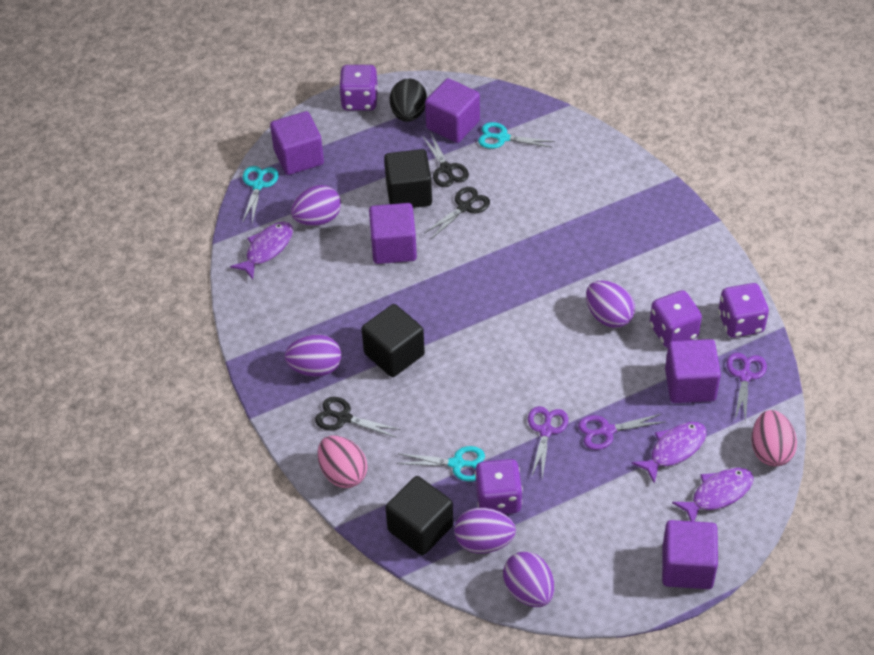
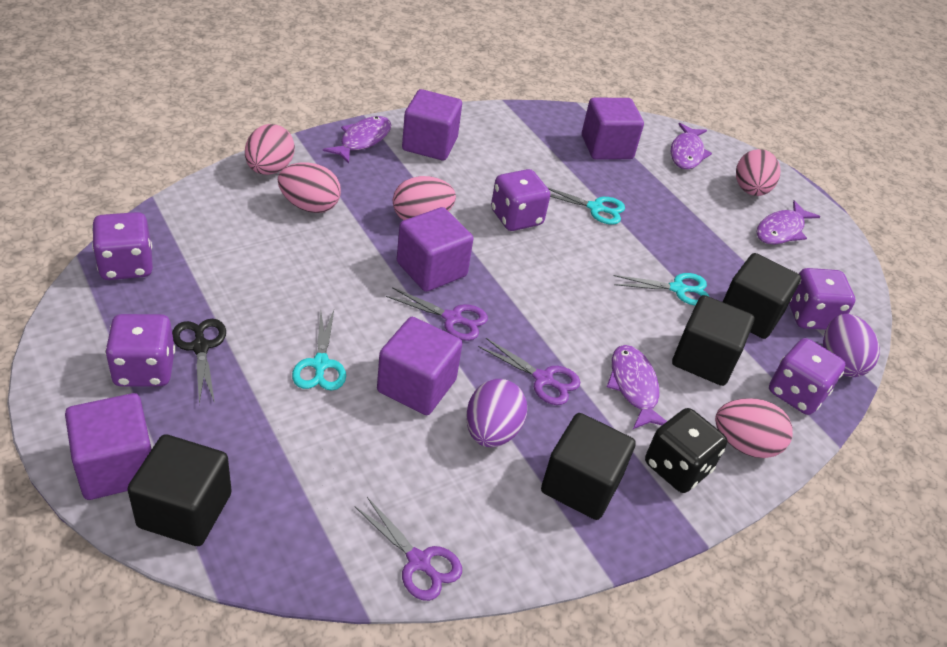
black cube: [362,304,425,377] [384,149,432,208] [385,476,453,556] = 3 -> [127,434,232,546] [541,413,636,520] [672,295,754,386] [723,253,801,339] = 4
black dice: none = 0 -> [645,408,727,493] = 1
black egg: [390,79,427,122] = 1 -> none = 0
black scissors: [315,397,401,438] [422,133,469,187] [424,187,490,239] = 3 -> [172,319,226,404] = 1
pink egg: [318,435,367,488] [751,410,797,466] = 2 -> [245,124,295,175] [278,162,341,213] [393,176,456,220] [715,398,793,458] [736,149,780,196] = 5
purple dice: [339,65,378,111] [475,459,523,514] [650,290,702,348] [718,283,769,338] = 4 -> [92,212,153,280] [105,314,175,387] [491,169,550,231] [769,338,846,415] [789,268,855,330] = 5
purple egg: [285,334,342,377] [291,185,341,226] [455,508,516,553] [503,552,555,607] [586,280,635,328] = 5 -> [466,379,527,447] [823,314,880,377] = 2
purple fish: [230,222,293,279] [632,422,707,484] [672,468,754,521] = 3 -> [323,116,391,164] [607,345,667,429] [671,123,712,170] [757,200,820,245] = 4

